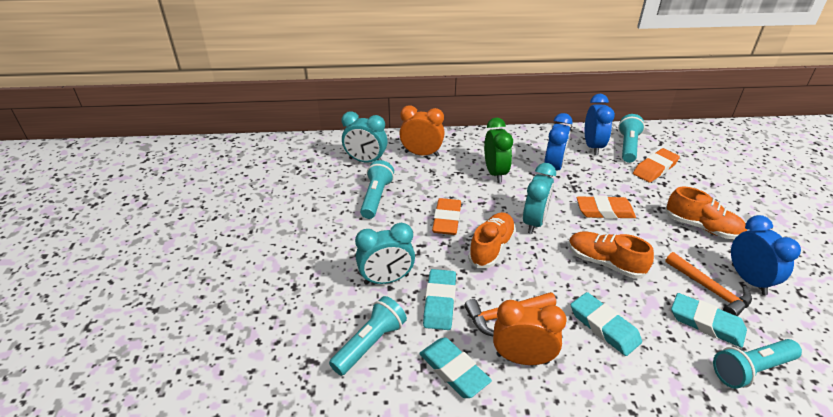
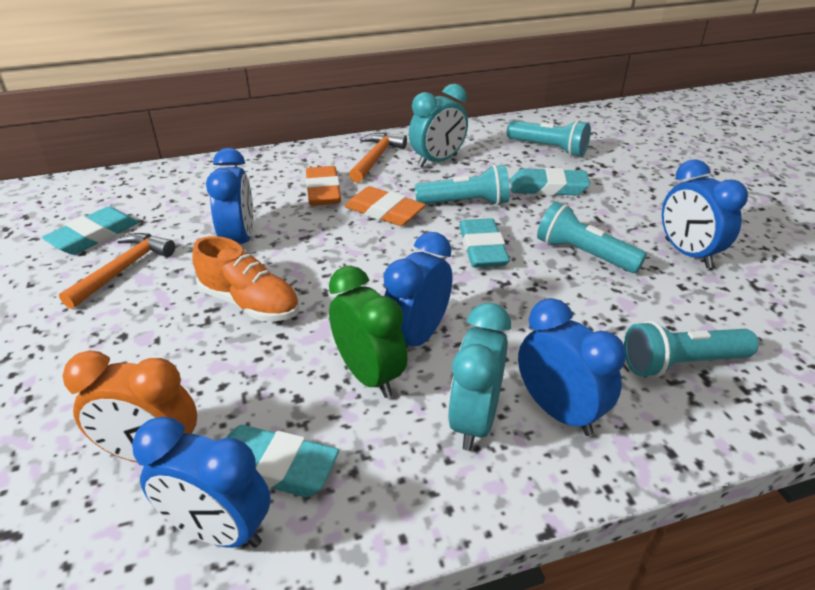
blue clock: [544,113,573,177] [585,94,615,155] [731,215,801,295] = 3 -> [132,417,271,548] [206,148,253,244] [383,232,452,348] [518,298,626,436] [662,159,748,268] = 5
orange clock: [399,105,445,157] [493,300,567,365] = 2 -> [63,350,197,463] = 1
orange eraser: [432,198,461,235] [577,195,636,219] [633,148,680,183] = 3 -> [306,166,341,206] [345,186,426,226] = 2
orange shoe: [468,212,516,268] [569,231,654,278] [665,187,747,239] = 3 -> [192,236,299,322] = 1
turquoise clock: [342,111,388,163] [355,223,415,285] [523,163,556,234] = 3 -> [409,84,468,168] [448,303,511,451] = 2

